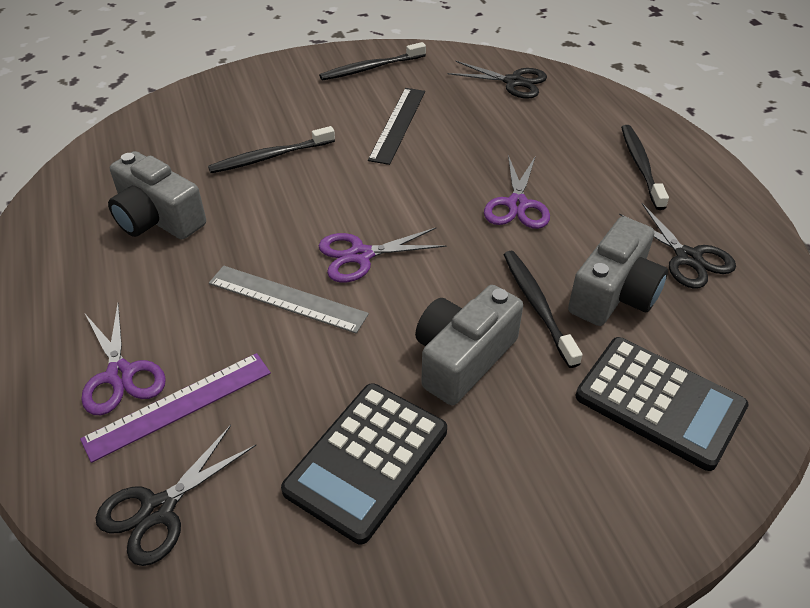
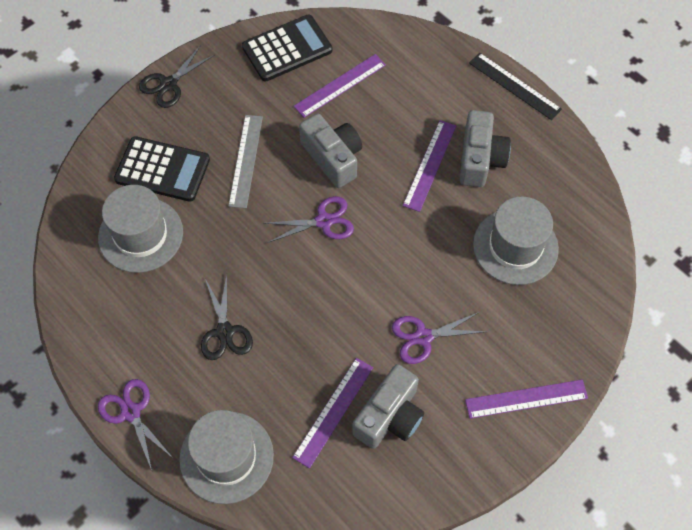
black scissors: [96,425,256,566] [448,61,547,99] [619,203,736,289] = 3 -> [139,45,215,108] [201,275,253,360] = 2
black toothbrush: [208,126,335,173] [319,42,426,81] [504,251,582,368] [621,125,669,210] = 4 -> none = 0
grey hat: none = 0 -> [98,185,183,273] [179,410,274,504] [473,197,559,285] = 3
purple ruler: [80,353,271,463] = 1 -> [292,358,373,468] [294,54,386,118] [403,120,456,212] [465,380,588,419] = 4

